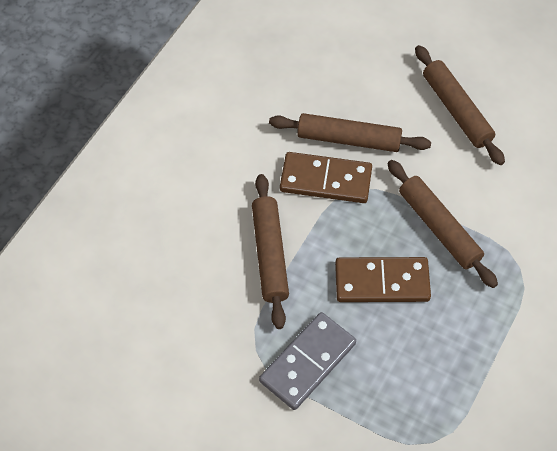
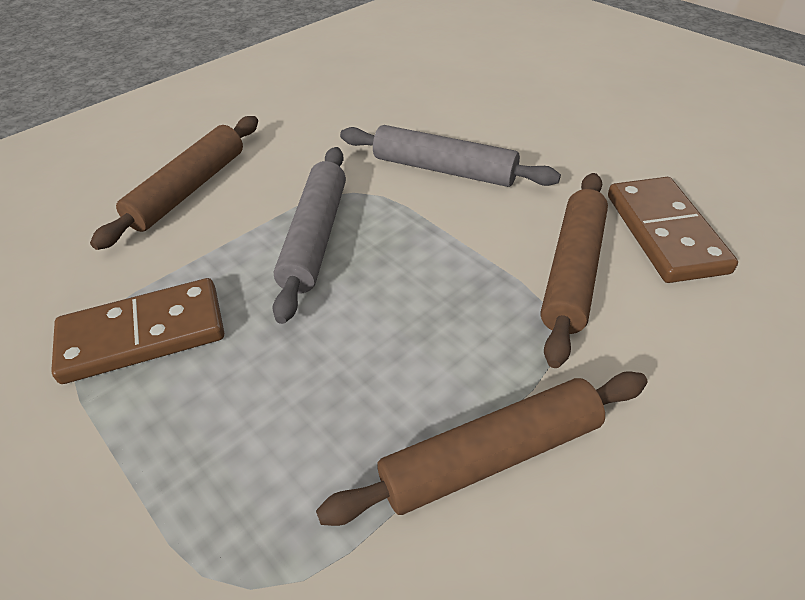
brown rolling pin: [252,174,289,329] [269,113,431,152] [388,160,498,288] [415,45,505,165] = 4 -> [90,116,258,250] [316,371,648,526] [541,173,608,368] = 3
grey domino: [259,312,356,410] = 1 -> none = 0
grey rolling pin: none = 0 -> [272,147,346,324] [340,125,561,187] = 2

